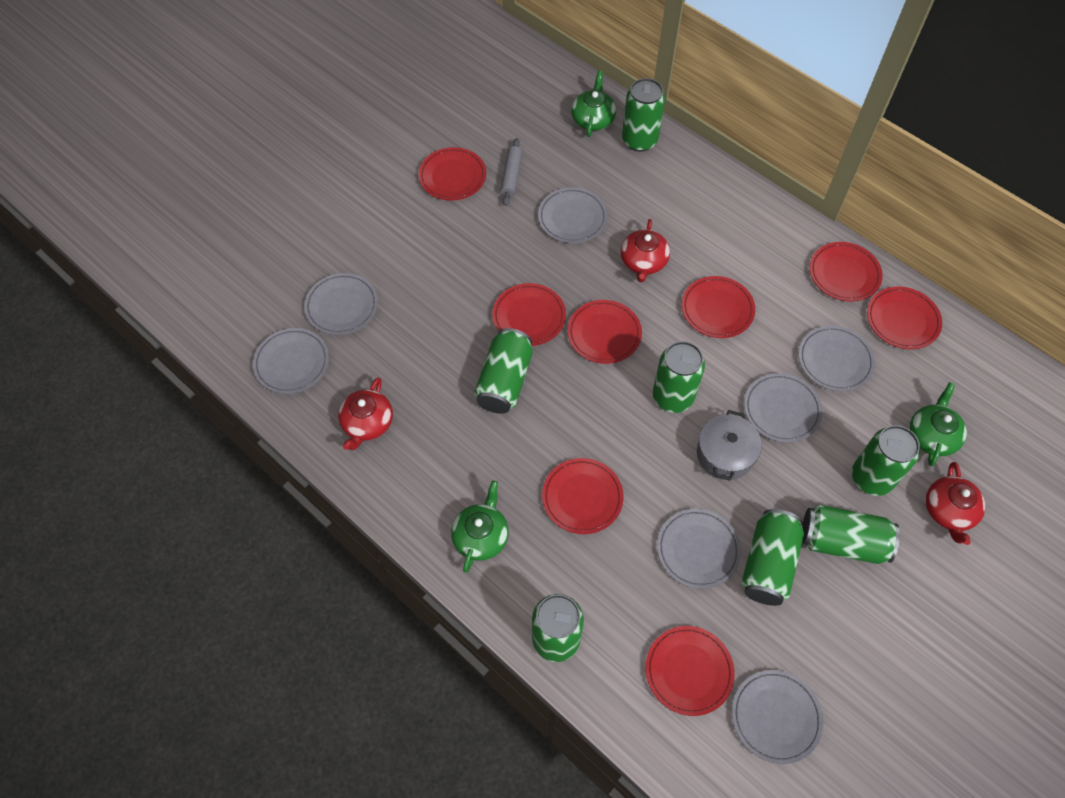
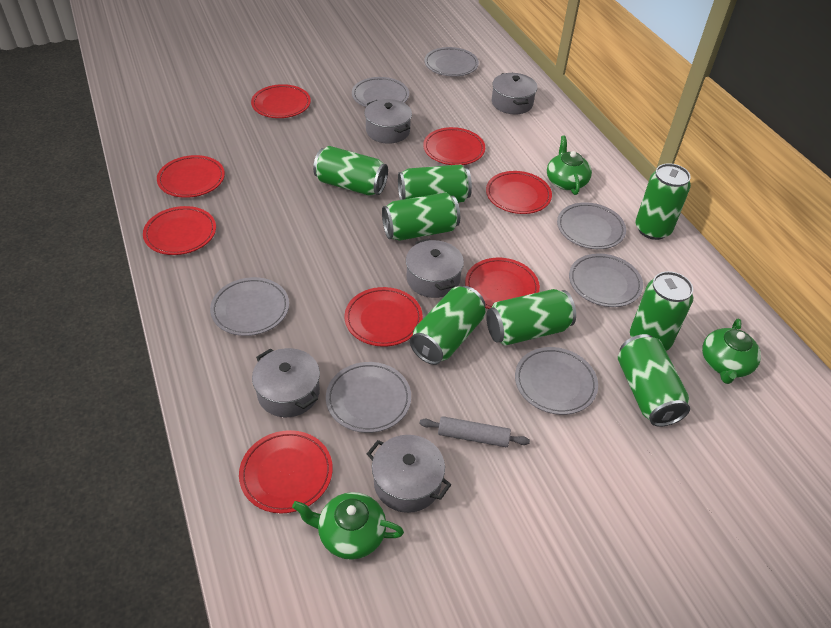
green can: [474,328,533,414] [532,594,584,662] [622,78,665,151] [653,341,705,413] [741,509,804,606] [802,504,900,564] [852,425,920,496] = 7 -> [313,146,388,196] [382,192,460,241] [398,164,472,203] [410,286,486,365] [486,289,576,346] [618,334,690,427] [630,271,693,351] [635,163,691,240] = 8
grey pot: [697,410,762,481] = 1 -> [252,348,320,417] [364,99,412,144] [367,435,451,513] [406,239,464,298] [492,73,537,114] = 5
red teapot: [338,377,393,450] [621,219,670,282] [926,462,985,545] = 3 -> none = 0

